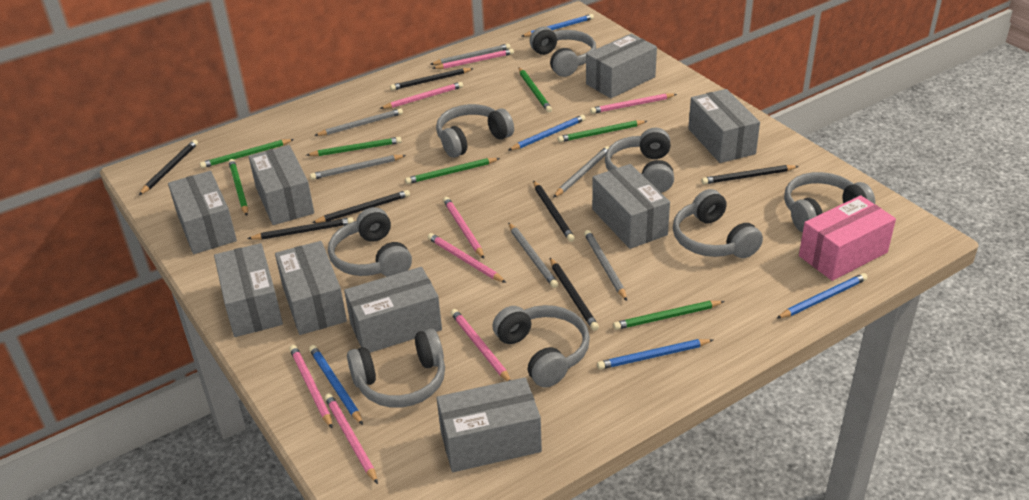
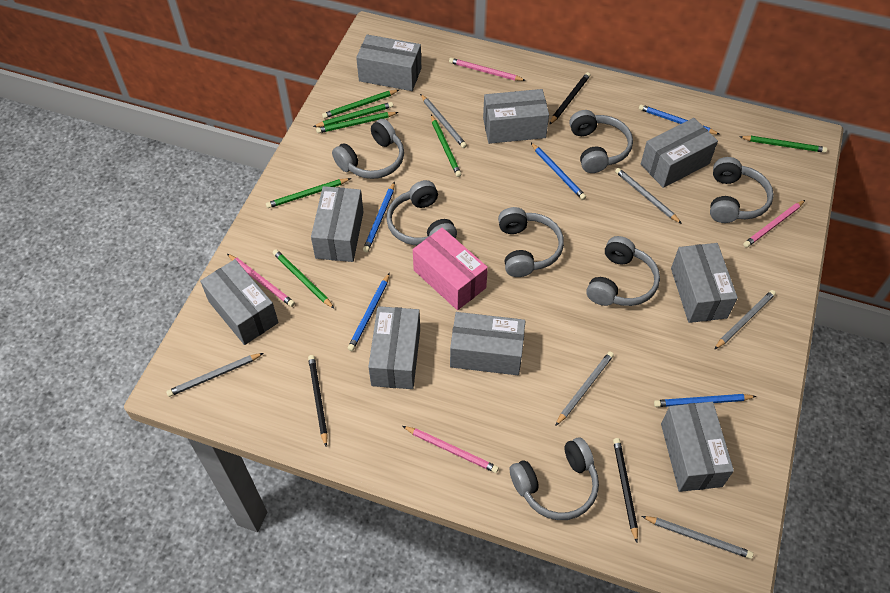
black pencil: [139,140,198,195] [247,217,354,240] [312,190,410,223] [390,68,474,91] [533,180,575,242] [550,258,599,331] [702,165,799,184] = 7 -> [308,355,328,446] [549,72,590,125] [613,438,638,543] = 3
grey headphones: [328,207,412,277] [347,328,445,408] [436,104,514,158] [492,305,590,388] [530,27,597,77] [605,128,674,193] [673,189,763,258] [784,172,875,232] = 8 -> [332,119,404,179] [387,180,457,245] [498,207,564,277] [510,437,599,520] [569,110,633,173] [586,236,660,306] [710,157,774,223] = 7
pink pencil: [289,345,332,428] [325,393,378,484] [380,82,463,109] [428,233,506,283] [432,49,514,69] [443,197,484,258] [451,309,511,381] [590,93,677,114] = 8 -> [227,254,295,307] [403,426,499,473] [449,58,526,81] [743,200,805,248] = 4

